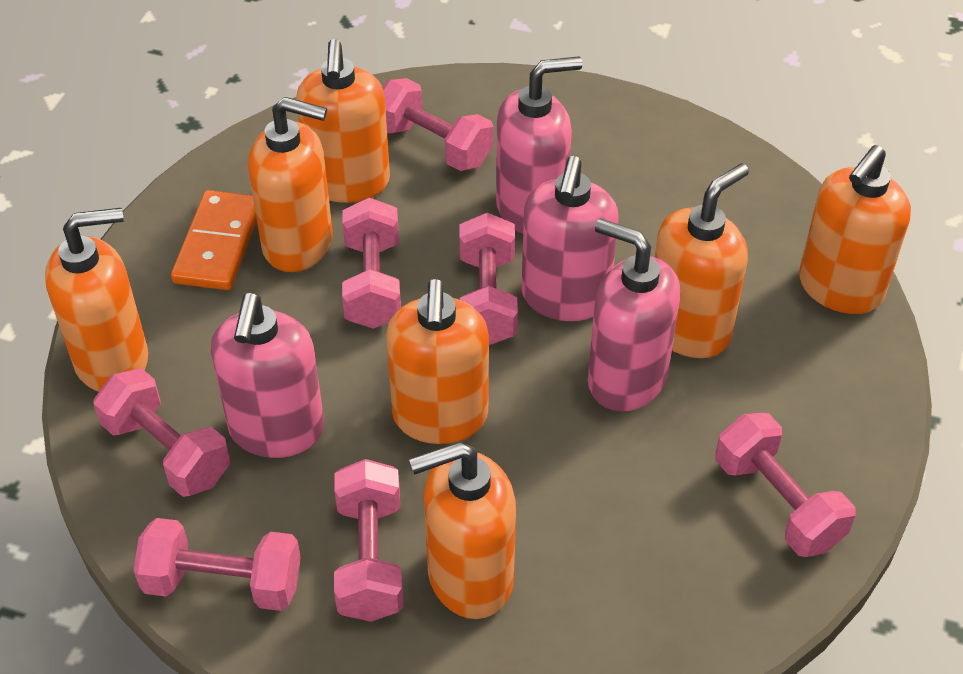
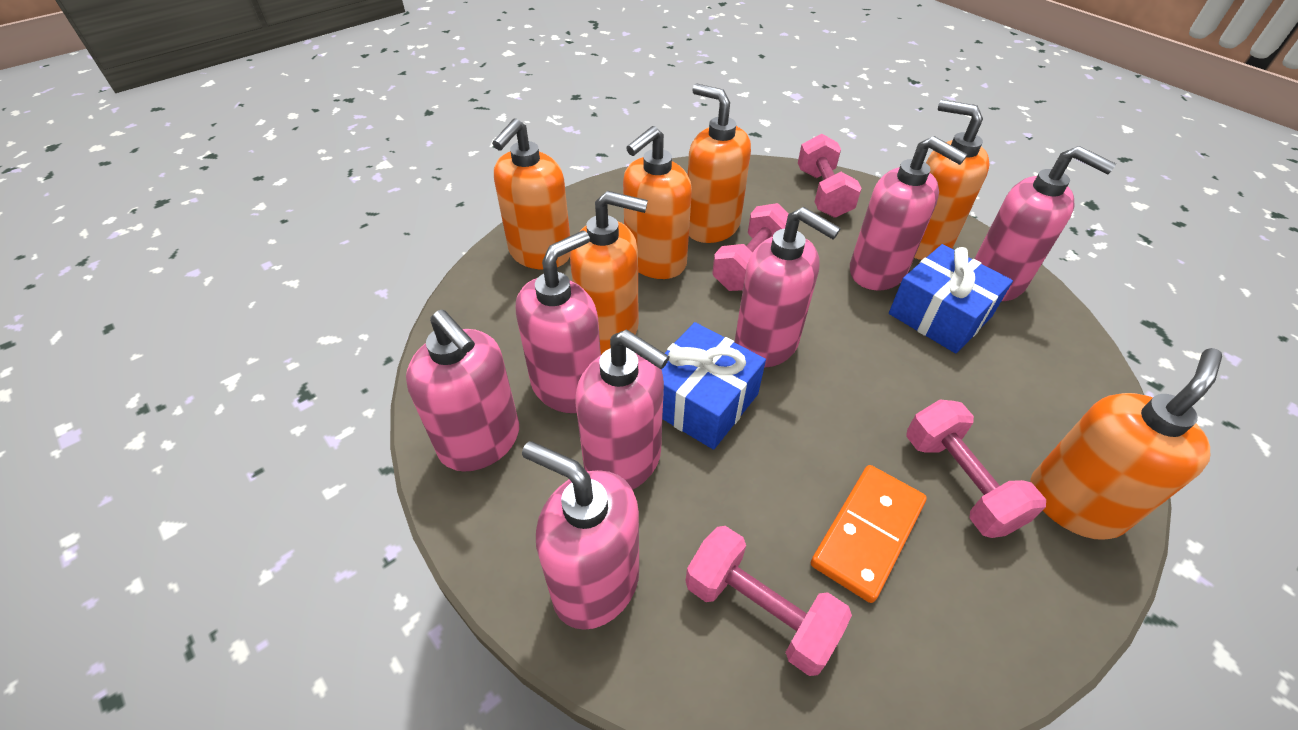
blue gift: none = 0 -> [662,322,766,450] [889,244,1013,353] = 2
orange soap dispenser: [45,208,148,392] [248,97,332,272] [296,39,390,203] [386,279,489,444] [409,442,516,619] [655,163,749,358] [799,145,911,314] = 7 -> [492,118,570,269] [570,191,648,355] [623,126,692,279] [688,84,751,243] [914,100,989,260] [1030,348,1222,540] = 6
pink dumbbell: [93,368,230,497] [133,518,301,611] [334,459,403,622] [342,198,401,329] [383,78,493,171] [460,213,518,345] [715,413,856,557] = 7 -> [686,526,852,676] [712,203,788,291] [798,134,862,218] [906,400,1046,538] = 4
pink soap dispenser: [211,292,324,458] [496,56,583,234] [521,156,619,321] [588,219,680,412] = 4 -> [406,310,519,472] [516,230,601,413] [522,441,639,630] [576,329,670,490] [735,207,841,367] [850,136,968,290] [974,146,1116,301] = 7

